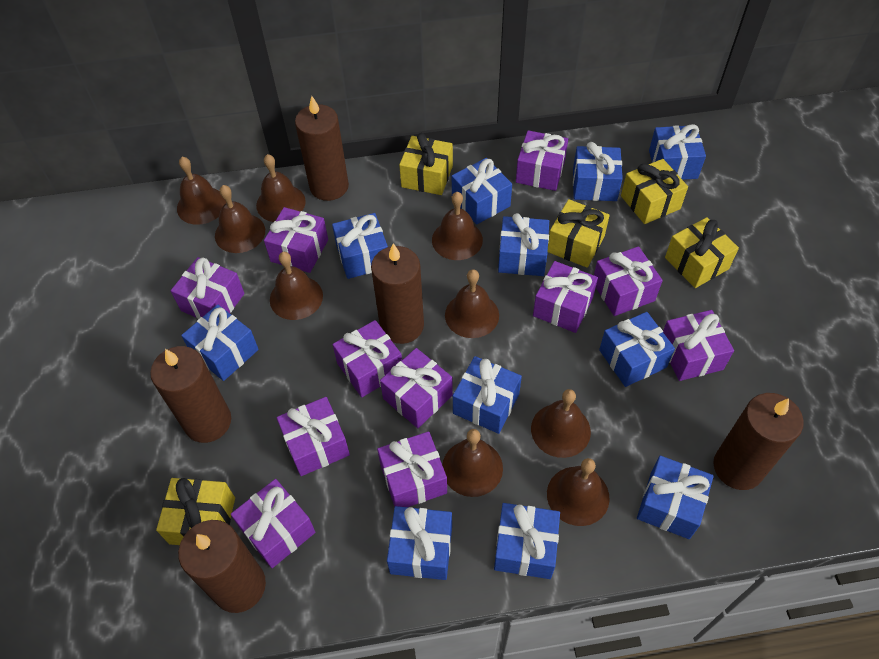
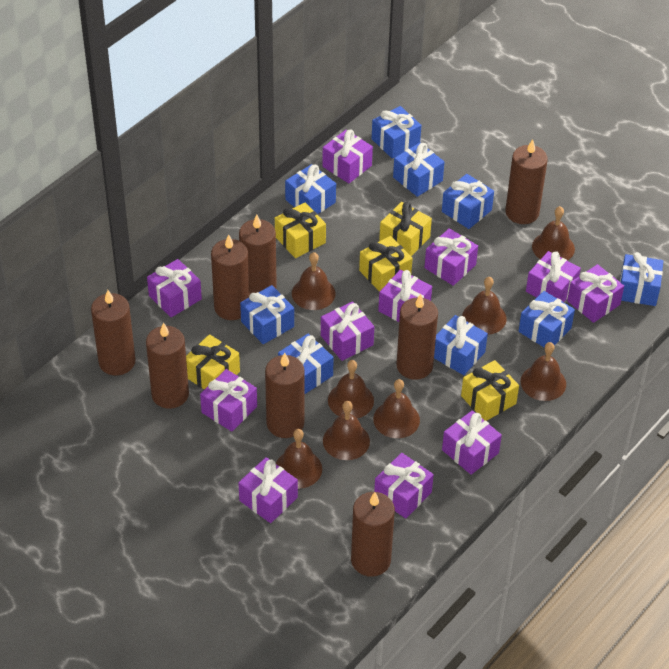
blue gift: [181,304,259,381] [332,213,388,279] [387,506,452,580] [452,158,512,225] [453,356,522,434] [494,503,560,579] [498,213,549,276] [573,142,623,201] [599,312,675,387] [637,456,714,539] [649,124,706,180] = 11 -> [240,285,294,344] [278,334,334,395] [285,164,336,214] [372,106,421,158] [393,143,444,197] [434,315,488,375] [442,174,494,229] [519,291,575,348] [620,252,663,306] = 9
brown bell: [177,157,226,225] [215,185,265,253] [256,154,306,222] [270,252,323,320] [432,192,483,260] [442,429,503,497] [445,269,499,338] [531,389,591,458] [547,458,610,526] = 9 -> [276,429,322,489] [292,252,336,310] [323,401,370,460] [328,360,374,418] [373,379,420,438] [462,277,507,335] [521,342,566,401] [532,206,575,261] = 8
brown candle: [150,346,231,443] [178,520,266,613] [295,96,349,201] [371,243,424,344] [713,393,804,490] = 5 -> [91,290,136,376] [146,323,189,409] [211,235,250,320] [239,215,277,294] [265,352,305,438] [351,492,395,577] [396,294,438,380] [506,139,548,224] = 8

